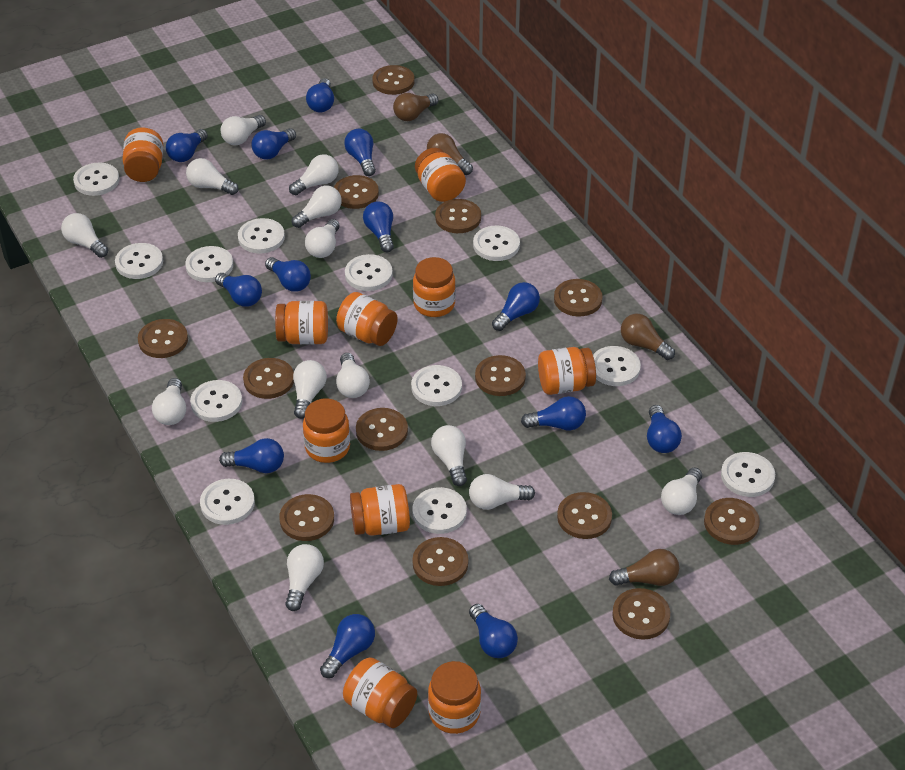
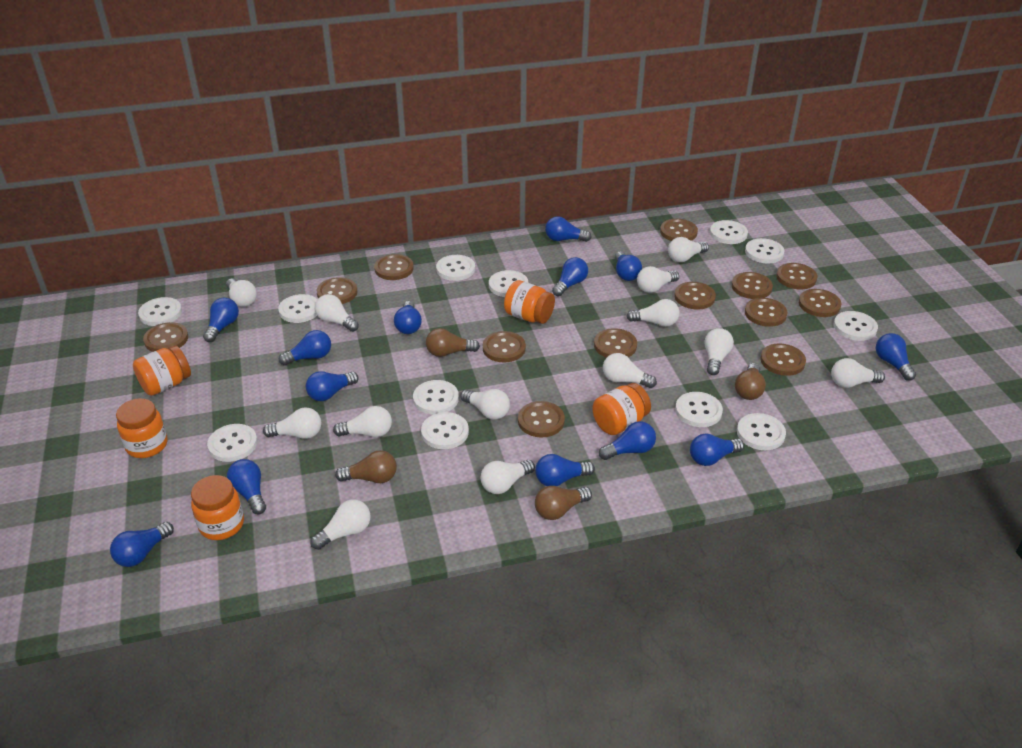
orange jar: [122,127,163,182] [275,301,328,345] [303,398,350,463] [336,292,398,346] [343,657,417,728] [350,484,410,536] [413,257,456,317] [415,148,466,202] [428,661,481,734] [538,347,596,395] = 10 -> [116,398,168,458] [133,346,191,396] [191,475,244,540] [504,280,555,324] [592,383,651,435] = 5

